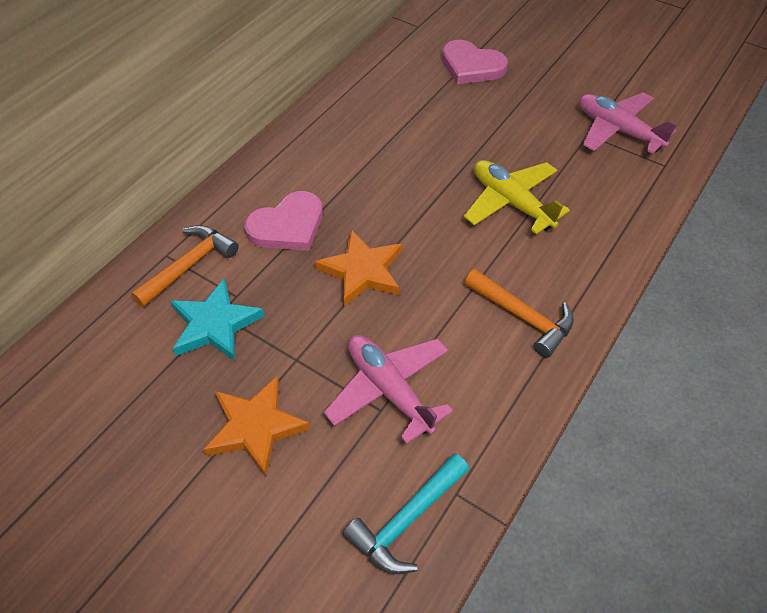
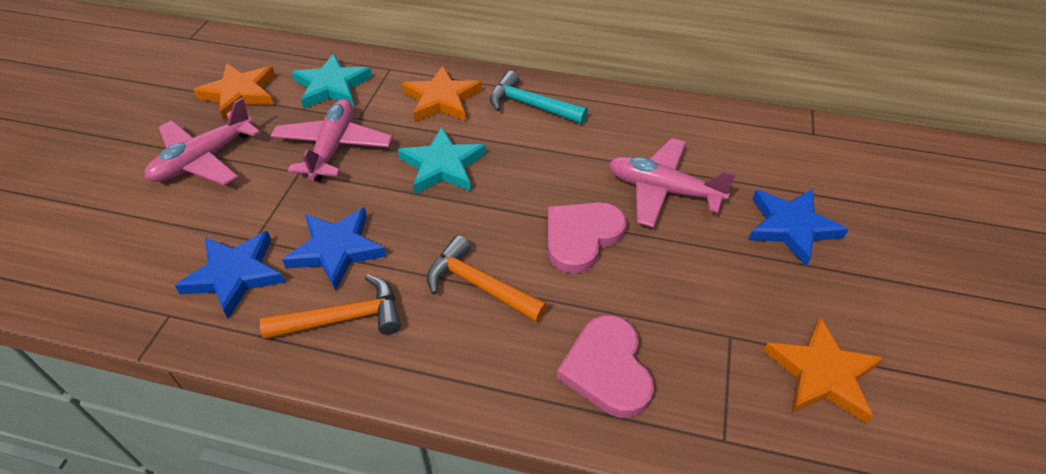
blue star: none = 0 -> [175,231,286,319] [282,207,386,291] [748,189,849,266] = 3
orange star: [203,376,310,476] [315,230,402,307] = 2 -> [193,63,275,120] [402,66,482,122] [764,317,883,424] = 3
pink plane: [324,335,453,444] [579,92,677,154] = 2 -> [145,98,260,186] [271,99,393,182] [608,138,736,228] = 3
turquoise star: [170,278,265,361] = 1 -> [292,54,372,109] [398,127,486,194] = 2
yellow plane: [464,160,570,234] = 1 -> none = 0

